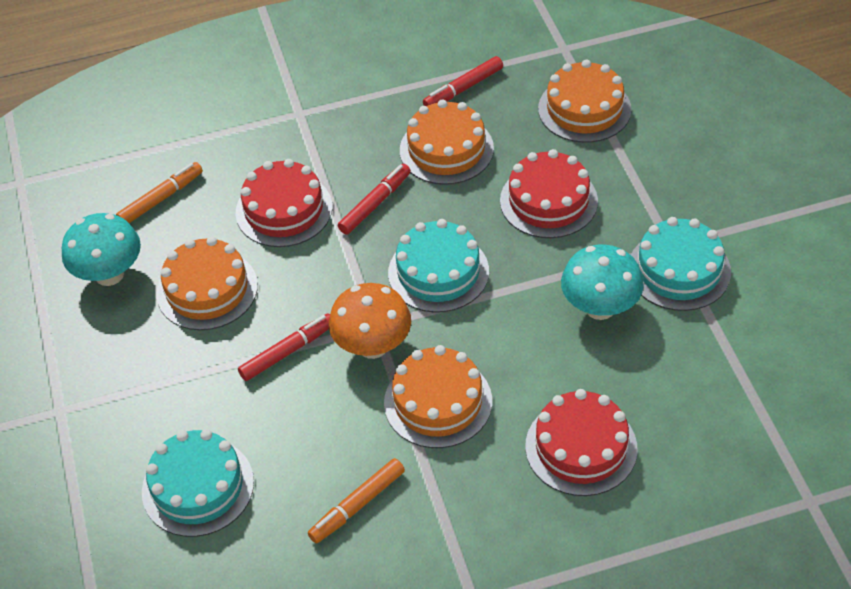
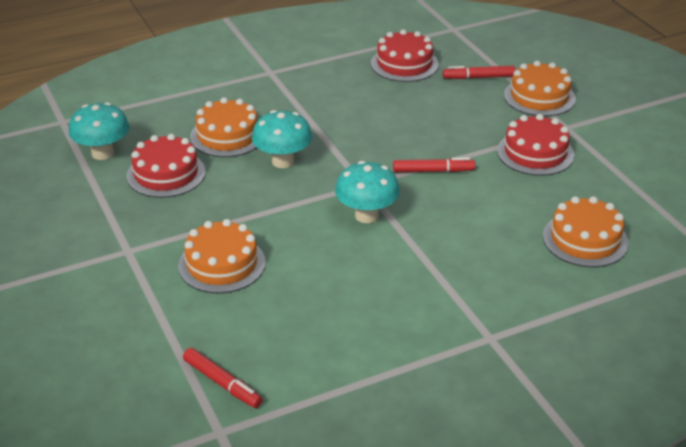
orange marker: [116,162,203,223] [308,458,405,543] = 2 -> none = 0
orange mushroom: [329,283,411,359] = 1 -> none = 0
turquoise cake: [142,429,254,537] [388,219,489,313] [631,217,731,311] = 3 -> none = 0
turquoise mushroom: [62,213,141,286] [561,245,644,320] = 2 -> [69,102,130,160] [252,110,312,168] [335,161,400,223] = 3

